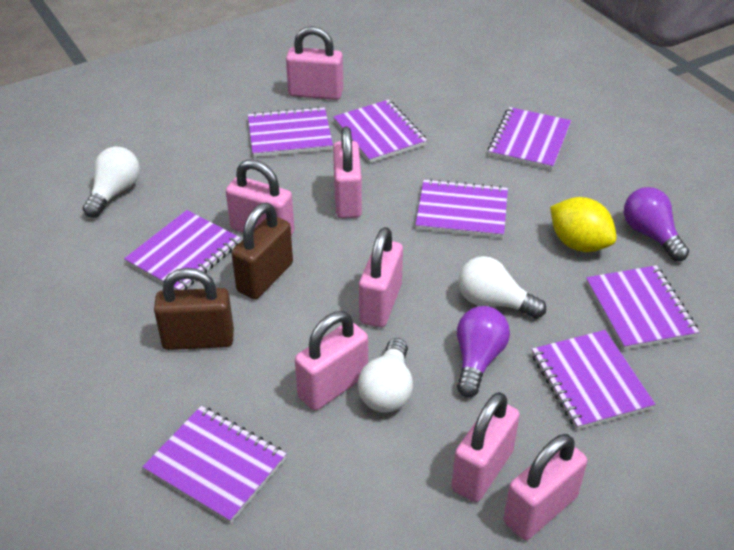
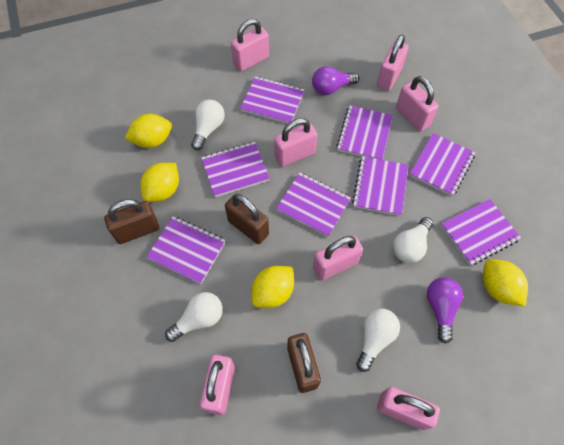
brown padlock: [154,268,234,350] [232,203,293,299] = 2 -> [104,199,159,244] [225,194,269,244] [287,333,321,393] = 3
white light bulb: [83,147,140,218] [358,338,413,413] [458,256,546,319] = 3 -> [165,292,223,342] [191,99,225,150] [356,308,400,372] [393,217,433,263] = 4
yellow lemon: [550,197,616,252] = 1 -> [125,114,172,148] [140,163,179,202] [252,266,294,308] [483,259,528,306] = 4

